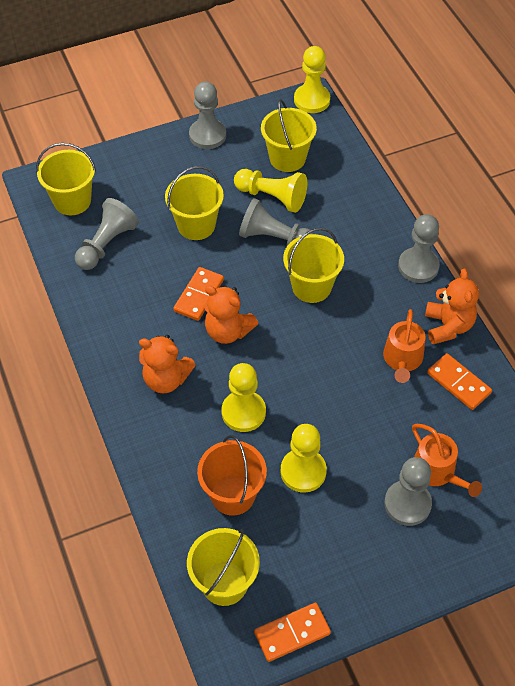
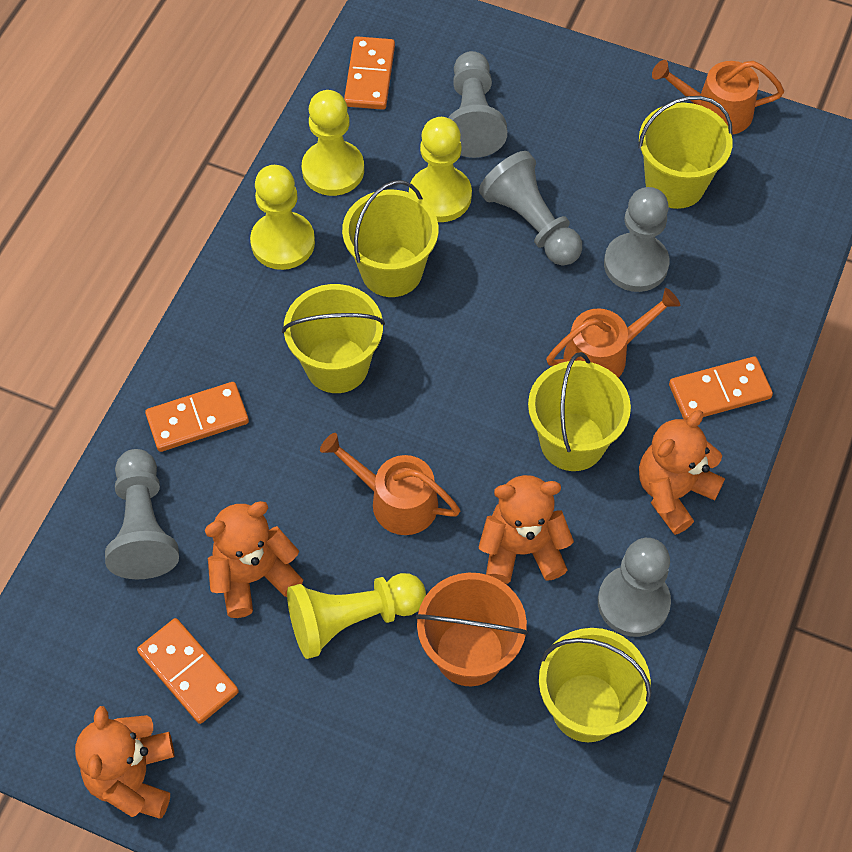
orange domino: [173,267,224,321] [254,603,331,662] [427,353,492,410] = 3 -> [137,618,239,724] [145,382,249,452] [344,36,395,110] [669,357,773,420] = 4
orange teddy bear: [139,335,196,393] [204,285,258,344] [425,269,479,344] = 3 -> [75,706,175,819] [205,501,303,618] [479,475,574,584] [639,410,725,535] = 4
orange watering can: [383,309,425,383] [412,424,482,497] = 2 -> [320,433,460,535] [546,288,680,378] [652,60,784,134] = 3

